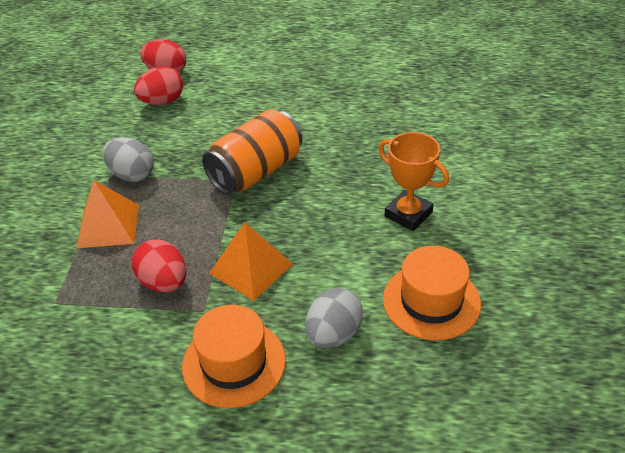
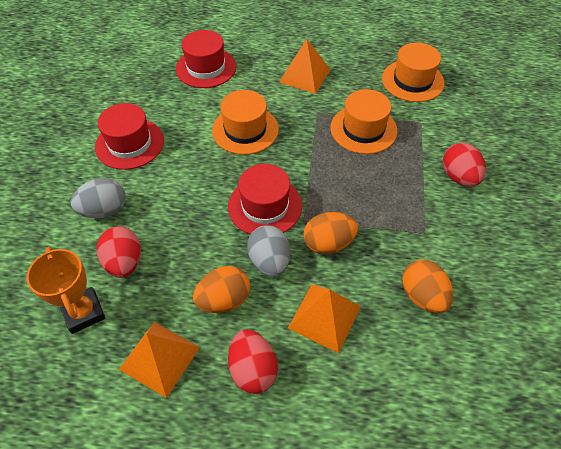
orange can: [202,109,302,195] = 1 -> none = 0
orange egg: none = 0 -> [193,266,250,313] [304,212,358,254] [402,260,453,313] = 3
orange hat: [182,305,286,408] [383,246,481,341] = 2 -> [212,90,279,155] [330,89,397,154] [382,42,444,102] = 3
orange pyramid: [76,180,139,248] [209,223,293,301] = 2 -> [119,322,200,398] [279,39,331,94] [288,284,361,353] = 3
red hat: none = 0 -> [95,103,164,170] [176,30,236,88] [228,164,302,234] = 3

